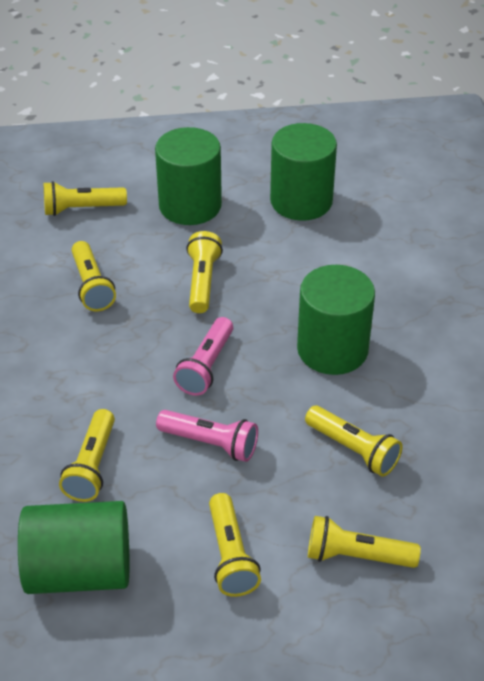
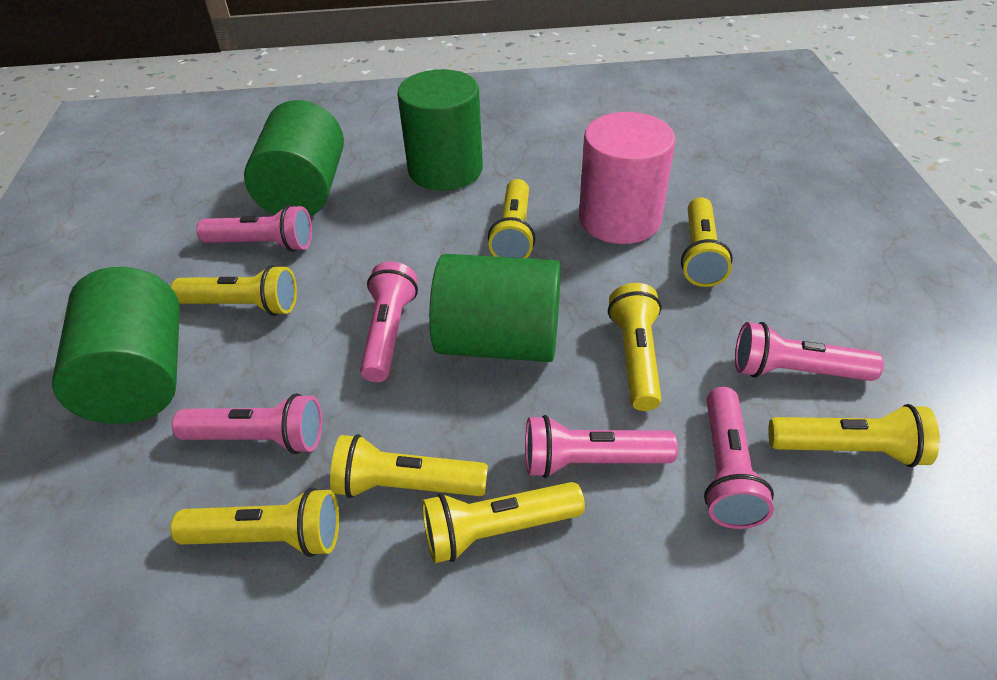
pink cylinder: none = 0 -> [579,112,675,244] = 1
pink flashlight: [156,410,258,462] [173,317,233,396] = 2 -> [172,393,322,454] [196,205,312,252] [360,262,418,382] [525,415,678,478] [704,387,774,529] [735,322,884,381] = 6
yellow flashlight: [44,181,127,216] [59,409,115,502] [72,241,116,311] [186,231,223,313] [209,493,261,597] [305,406,403,477] [308,516,421,568] = 7 -> [170,488,339,557] [171,265,297,316] [330,434,488,498] [422,482,585,563] [488,179,535,258] [608,283,662,411] [681,197,733,287] [768,404,940,467] = 8

